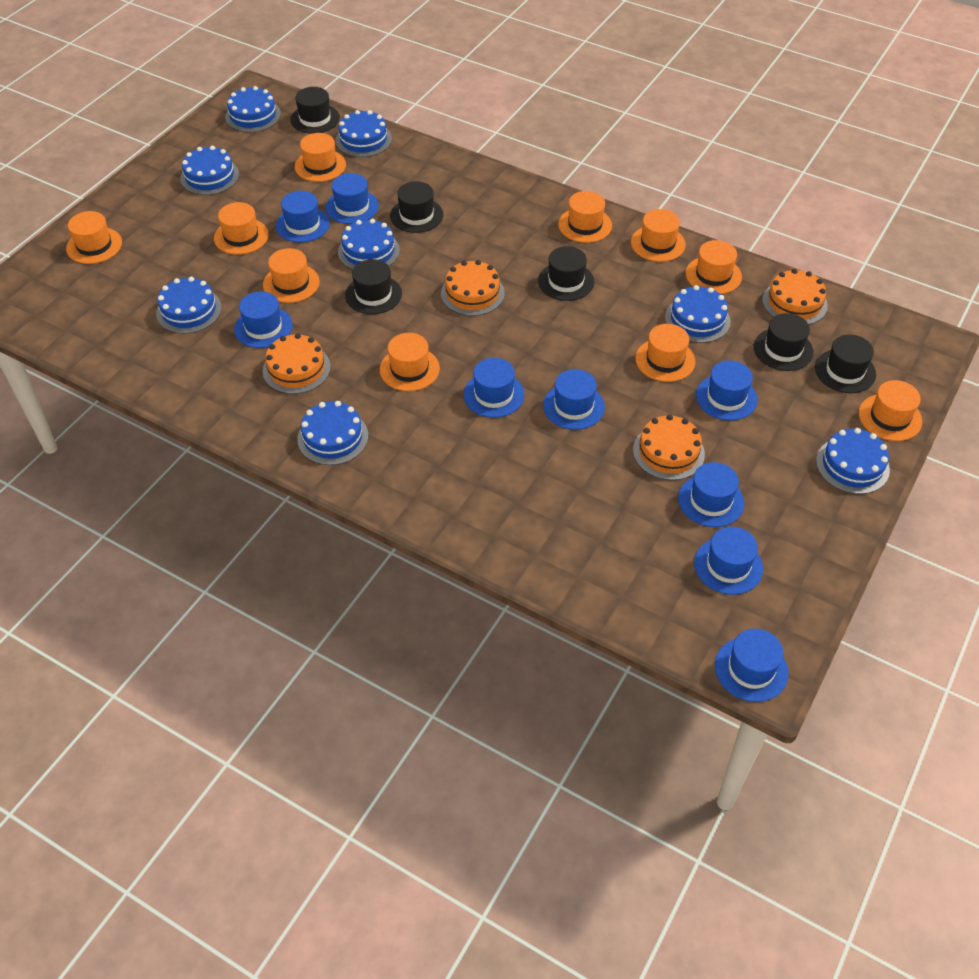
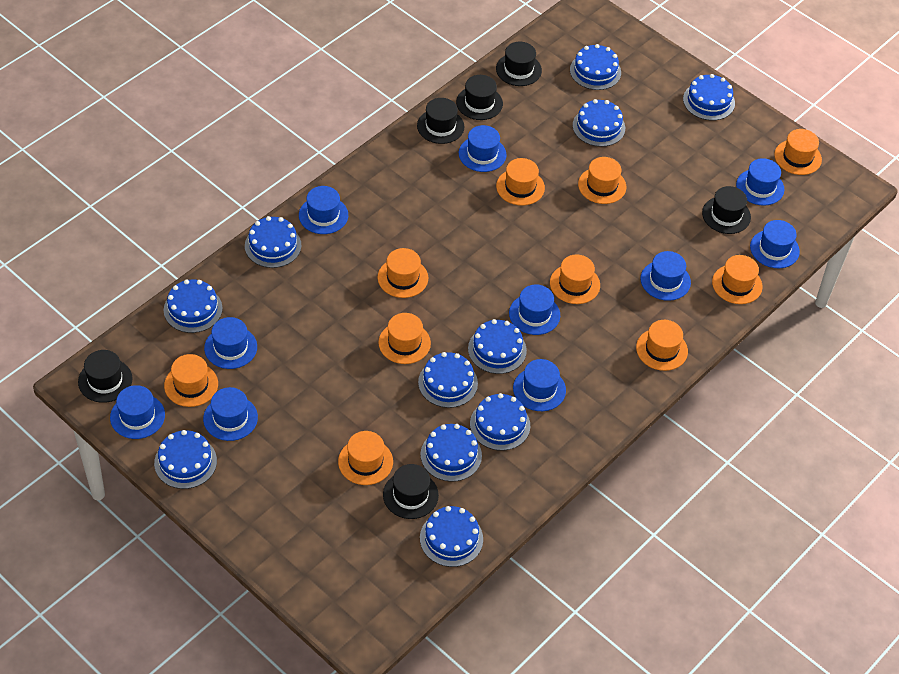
blue cake: [156,277,222,334] [180,146,239,195] [225,86,281,132] [297,401,368,465] [336,110,392,157] [338,219,400,270] [665,285,731,343] [816,428,890,494] = 8 -> [154,430,217,489] [164,279,222,333] [245,216,301,268] [418,352,478,408] [420,424,482,482] [420,506,483,567] [468,319,527,374] [470,393,530,451] [570,44,621,90] [573,99,625,147] [683,74,735,120] = 11
blue hat: [234,291,293,348] [276,191,330,243] [326,173,379,224] [463,358,525,418] [543,369,605,430] [678,462,744,527] [694,527,763,595] [696,361,758,421] [715,629,789,702] = 9 -> [110,385,165,439] [203,387,258,441] [204,317,257,369] [299,186,348,234] [459,125,507,172] [509,285,560,335] [513,359,566,411] [640,251,691,301] [736,158,784,206] [750,220,800,268] = 10
orange cake: [263,333,330,394] [441,260,505,316] [633,415,705,480] [762,269,828,325] = 4 -> none = 0

